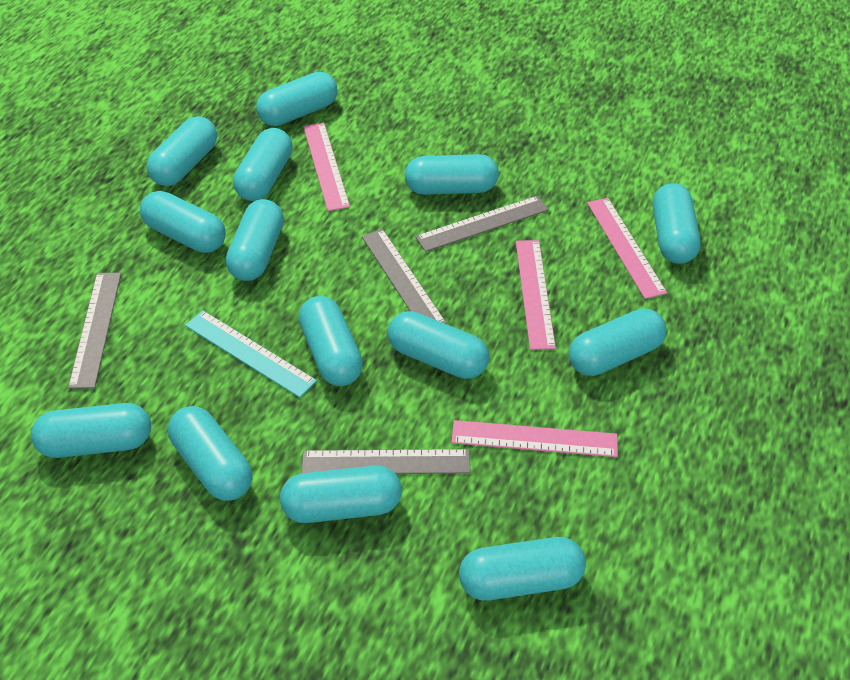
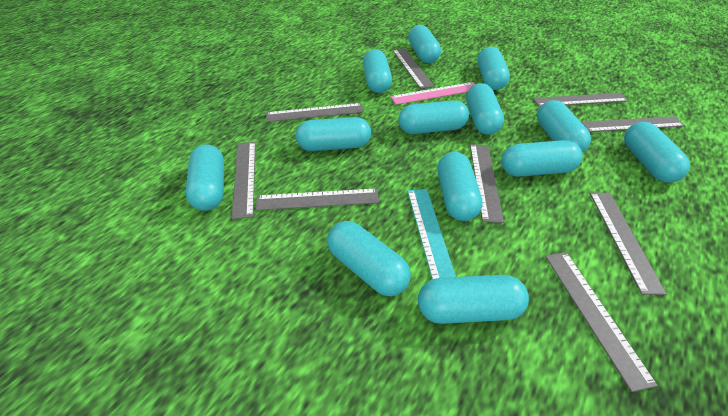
grey ruler: [68,273,121,389] [301,449,471,474] [362,229,446,324] [415,196,549,252] = 4 -> [232,142,256,219] [255,188,379,210] [266,103,364,122] [392,48,434,89] [470,144,504,223] [533,93,629,107] [545,252,658,392] [581,116,685,132] [590,193,667,295] = 9
pink ruler: [303,123,350,211] [451,420,618,457] [516,240,556,350] [587,198,667,299] = 4 -> [390,82,475,105] = 1
turquoise capsule: [31,403,151,458] [140,191,226,253] [147,116,217,186] [168,406,252,501] [226,199,284,281] [233,128,292,201] [256,72,338,126] [280,465,402,523] [298,296,363,386] [388,311,489,379] [405,154,499,195] [459,537,586,600] [569,309,667,376] [653,183,701,264] = 14 -> [186,144,224,211] [296,117,371,151] [327,221,411,296] [363,49,392,93] [398,100,469,134] [408,25,441,63] [418,275,529,324] [438,152,482,221] [466,83,504,135] [477,47,510,90] [501,140,582,177] [537,100,591,153] [624,122,690,183] = 13

